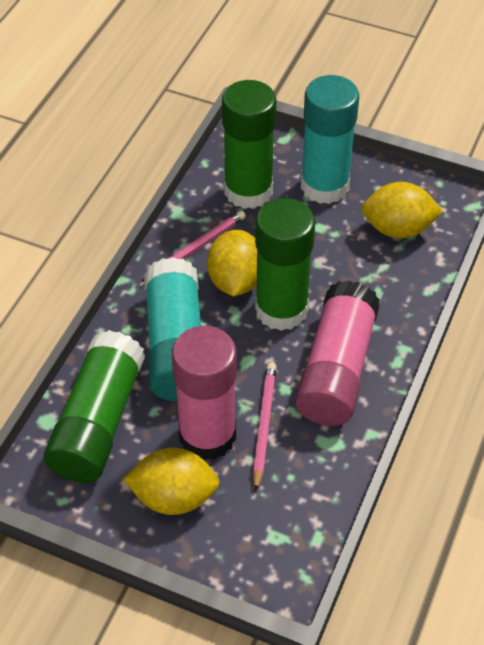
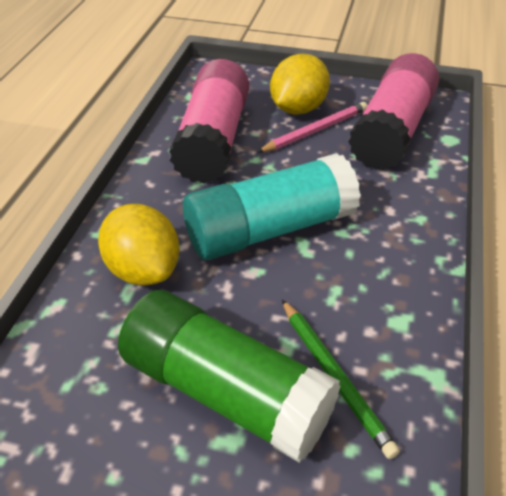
green glue stick: [44,330,145,483] [222,80,276,209] [255,198,315,331] = 3 -> [118,290,341,463] = 1
green pencil: none = 0 -> [282,300,400,459] = 1
pink pencil: [141,211,246,282] [253,362,277,491] = 2 -> [257,102,368,153] = 1
turquoise glue stick: [144,257,201,401] [301,75,359,204] = 2 -> [183,153,361,260] = 1
yellow lemon: [123,448,220,515] [207,229,257,297] [361,182,443,238] = 3 -> [98,204,180,286] [270,54,330,115] = 2

